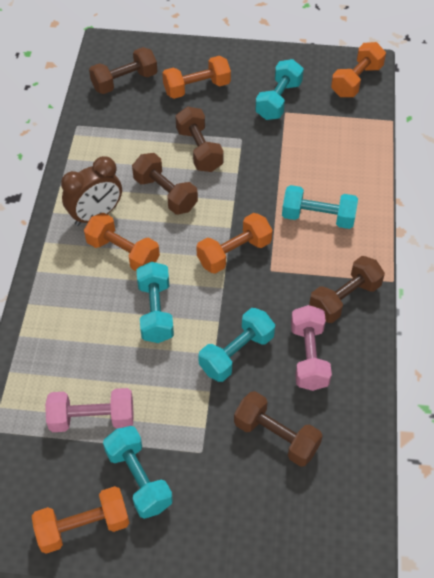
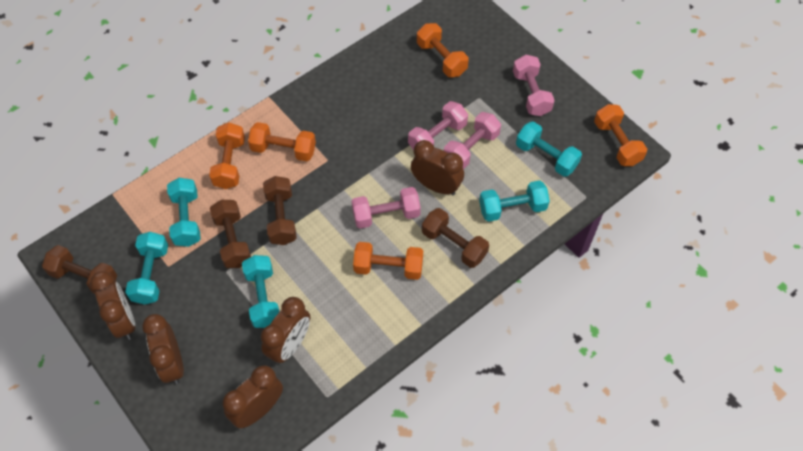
brown clock: [61,156,122,226] = 1 -> [90,271,135,340] [142,314,184,384] [223,365,283,428] [261,297,310,364] [411,140,464,195] = 5
brown dumbbell: [89,47,157,94] [132,153,198,214] [175,106,224,172] [234,391,322,467] [309,256,385,323] = 5 -> [42,245,117,294] [210,200,251,268] [263,176,297,245] [422,208,489,268] = 4
pink dumbbell: [45,388,134,432] [291,305,332,391] = 2 -> [352,187,421,229] [408,101,468,150] [444,112,501,169] [513,55,555,116] = 4

